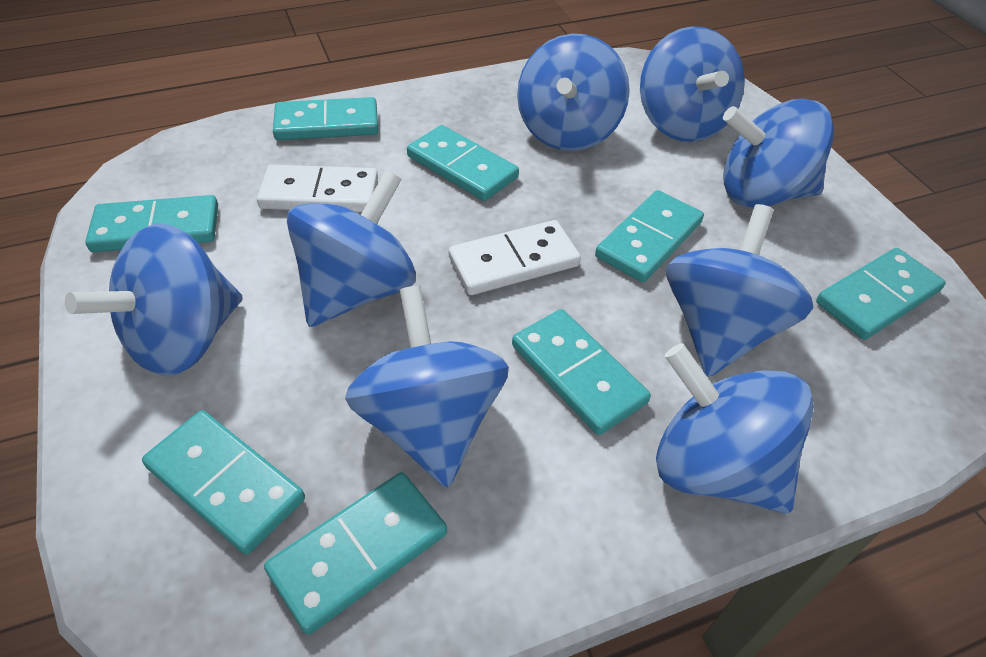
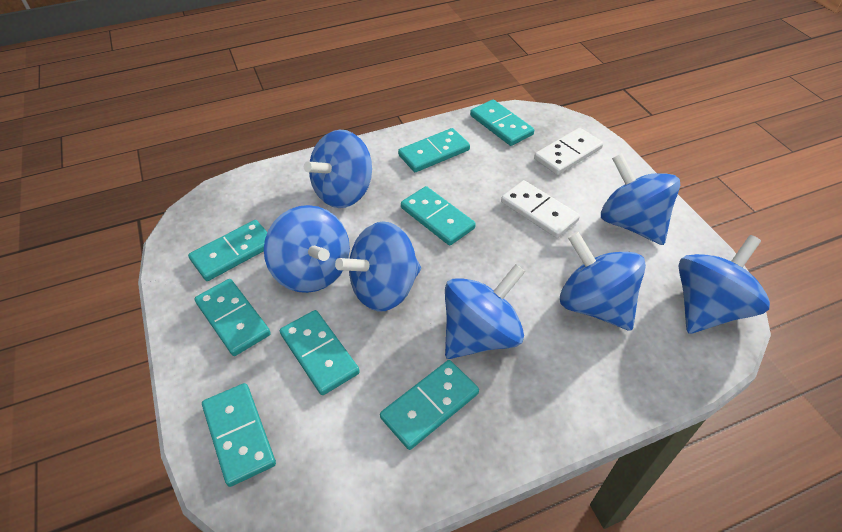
blue spinning top: [65,223,243,376] [287,170,416,327] [345,286,509,488] [517,34,630,151] [640,26,745,142] [656,343,814,514] [666,204,814,377] [723,99,834,208] = 8 -> [264,205,350,293] [304,130,372,208] [335,221,421,312] [445,264,525,359] [560,232,646,331] [601,153,680,245] [679,235,770,334] = 7

